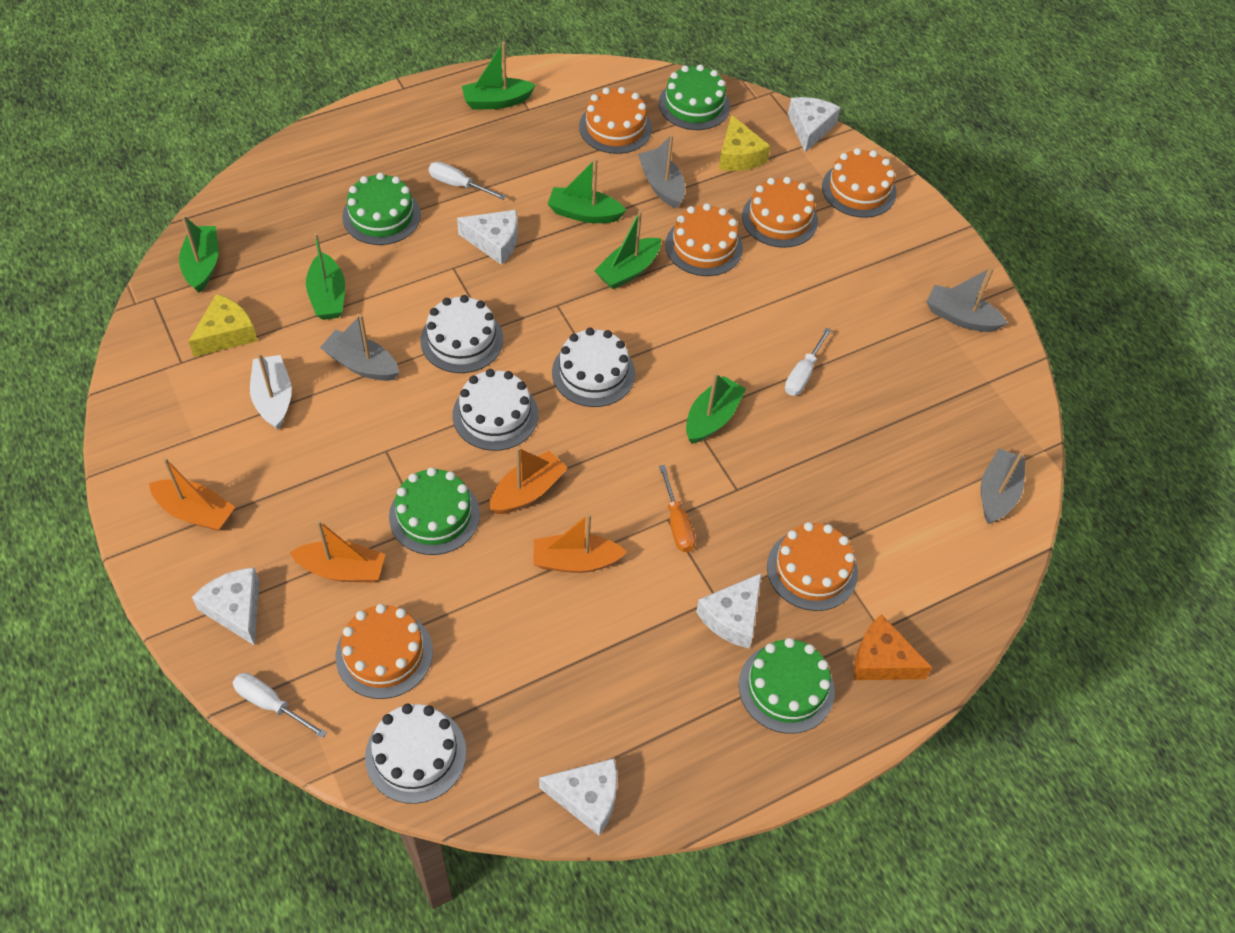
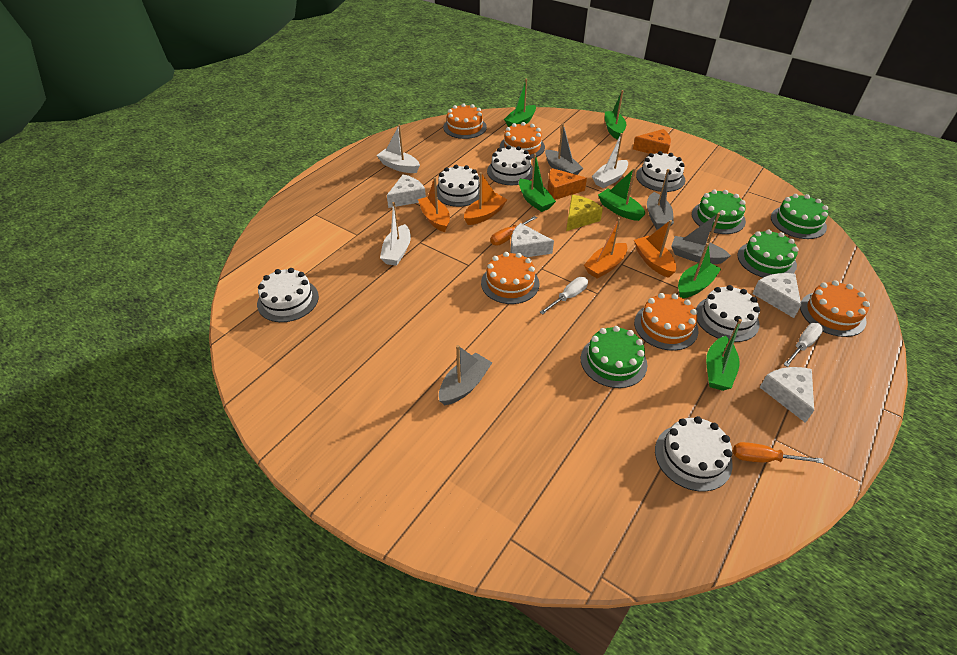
orange cake: [335,604,433,699] [579,87,652,154] [665,203,743,276] [742,177,818,248] [767,522,858,611] [822,148,897,218] = 6 -> [443,103,487,139] [481,252,539,304] [500,122,545,159] [634,293,698,350] [800,280,870,337] = 5
orange cheese: [854,614,933,680] = 1 -> [547,168,587,200] [633,129,671,154] = 2
orange screwdriver: [659,465,696,552] = 1 -> [490,216,537,246] [733,442,824,464] = 2
white boat: [250,353,292,430] = 1 -> [376,125,420,173] [380,202,411,266] [592,133,628,188] = 3
white cake: [365,704,466,804] [420,295,503,373] [453,369,538,451] [552,328,635,407] = 4 -> [257,268,319,322] [437,165,479,207] [487,145,533,185] [636,151,685,192] [655,416,733,492] [696,285,760,342] = 6
white cheese: [192,568,259,646] [457,210,518,265] [539,758,617,836] [696,573,762,648] [788,97,841,152] = 5 -> [387,174,426,208] [511,223,554,257] [752,273,801,318] [760,367,814,423] = 4
white screwdriver: [233,673,327,738] [429,162,506,200] [785,327,831,396] = 3 -> [540,277,588,315] [783,323,823,367] = 2
yellow cheese: [188,294,258,357] [719,115,770,171] = 2 -> [566,195,603,231] = 1

